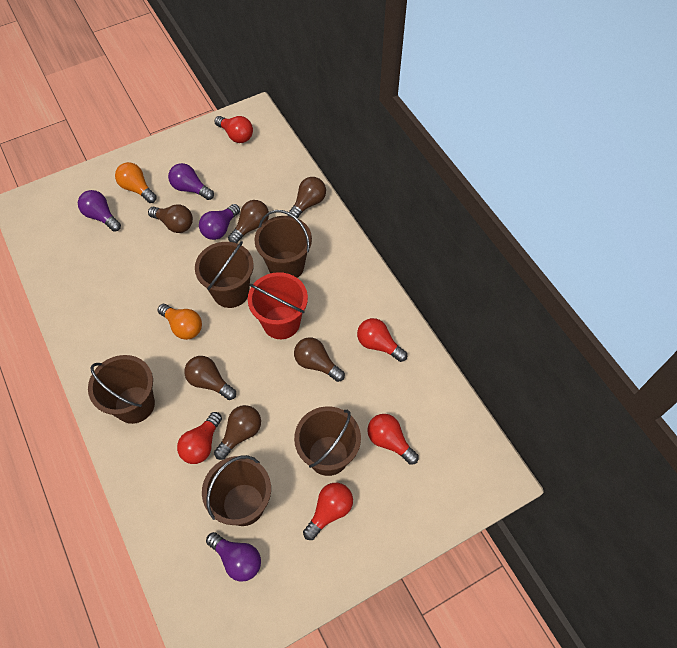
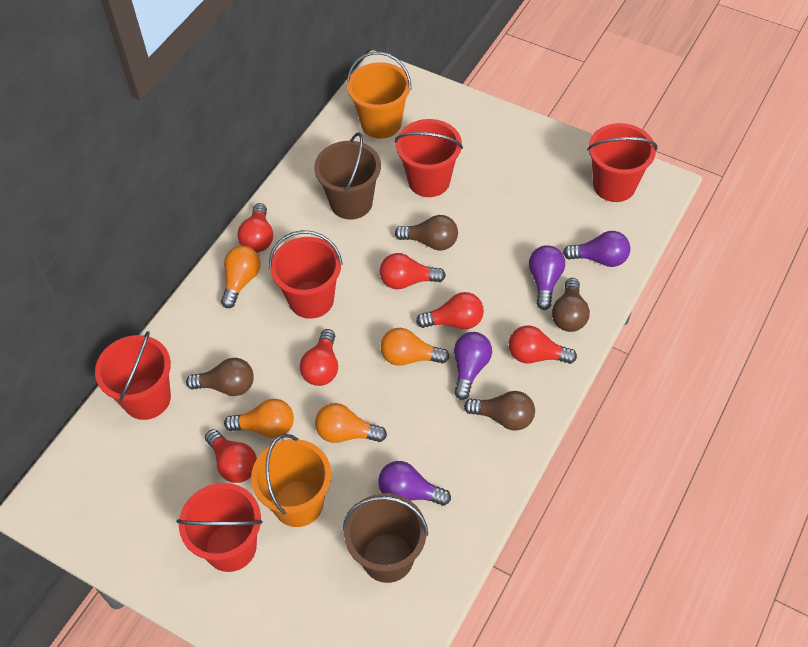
brown bucket: [88,355,155,424] [195,241,254,308] [202,455,271,526] [255,210,312,278] [294,406,361,476] = 5 -> [314,132,381,220] [343,493,428,583] = 2
brown light bulb: [148,204,193,233] [184,356,236,400] [214,405,261,460] [228,200,269,243] [288,177,326,218] [294,337,345,382] = 6 -> [186,358,254,396] [395,215,458,251] [464,391,535,431] [552,278,590,332] = 4
orange bucket: none = 0 -> [251,434,331,527] [347,51,412,139] = 2
orange light bulb: [115,162,157,203] [158,304,202,340] = 2 -> [221,246,261,308] [224,399,294,438] [315,403,387,443] [380,328,449,366] = 4
red bucket: [248,272,308,339] = 1 -> [95,331,171,420] [177,483,263,572] [269,230,343,319] [395,119,463,197] [587,123,658,202] = 5
red light bulb: [177,412,222,464] [214,116,253,143] [303,483,353,540] [357,318,407,362] [367,414,419,465] = 5 -> [205,429,257,483] [238,203,273,252] [300,329,338,386] [380,253,446,289] [416,292,484,329] [509,325,577,364] = 6

